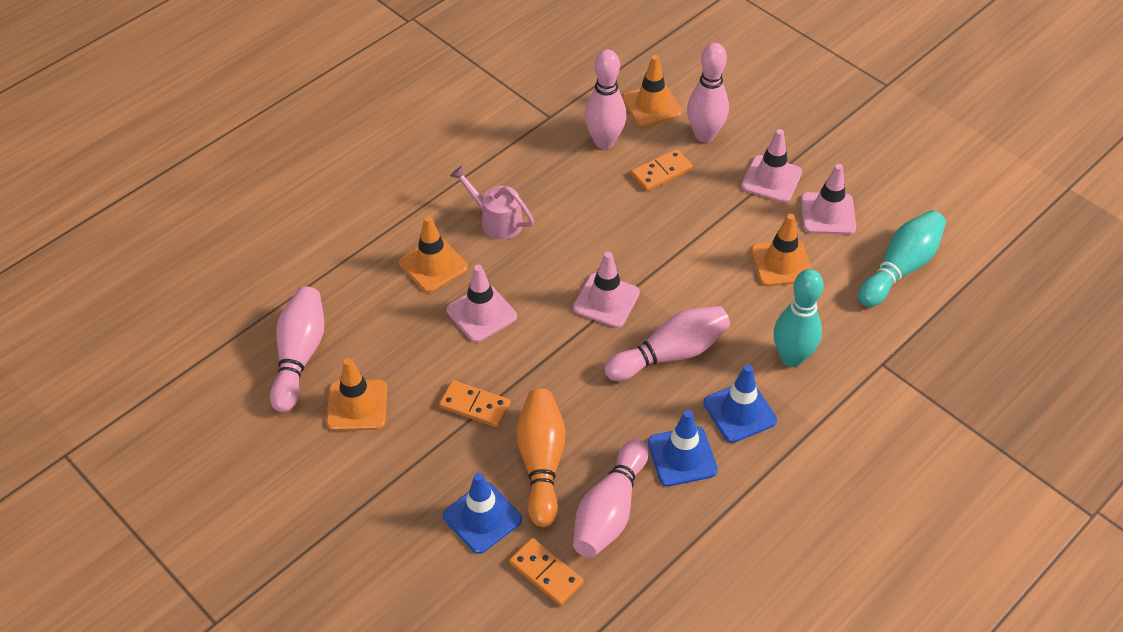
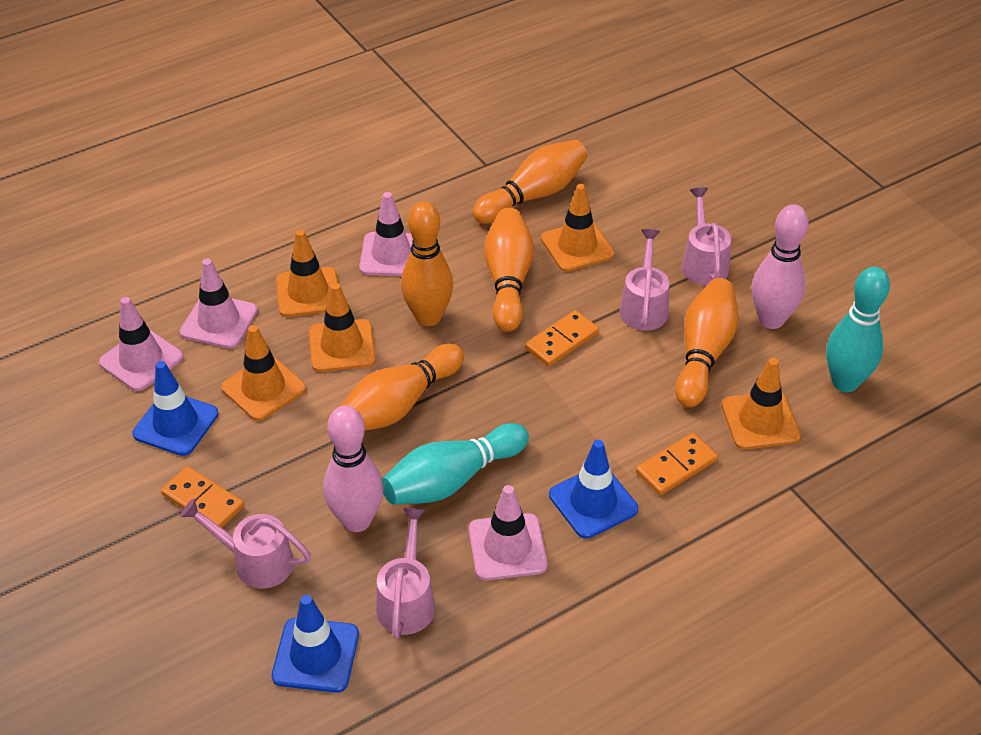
orange bowling pin: [516,389,566,527] = 1 -> [341,344,464,431] [401,202,453,326] [473,140,588,224] [484,208,534,332] [675,278,739,407] = 5
orange traffic cone: [326,358,387,431] [399,216,468,293] [622,55,682,127] [751,214,811,286] = 4 -> [221,325,306,421] [276,230,338,317] [309,283,376,372] [541,184,614,272] [722,358,801,449] = 5
pink bowling pin: [270,286,324,412] [573,439,649,558] [585,49,626,149] [605,306,730,381] [687,43,729,142] = 5 -> [323,405,384,532] [752,204,808,329] = 2
pink watering can: [450,166,534,240] = 1 -> [180,499,311,589] [376,508,435,639] [619,229,670,331] [682,187,732,285] = 4

